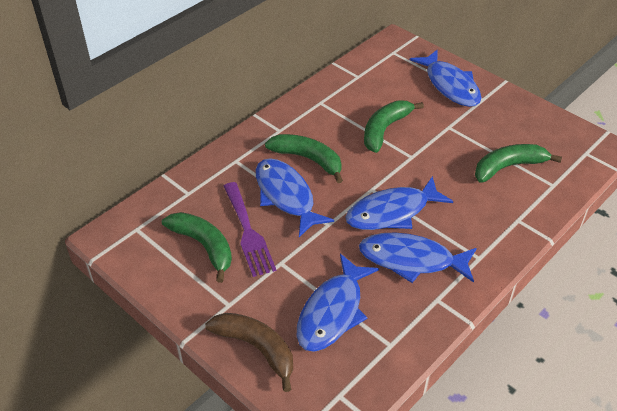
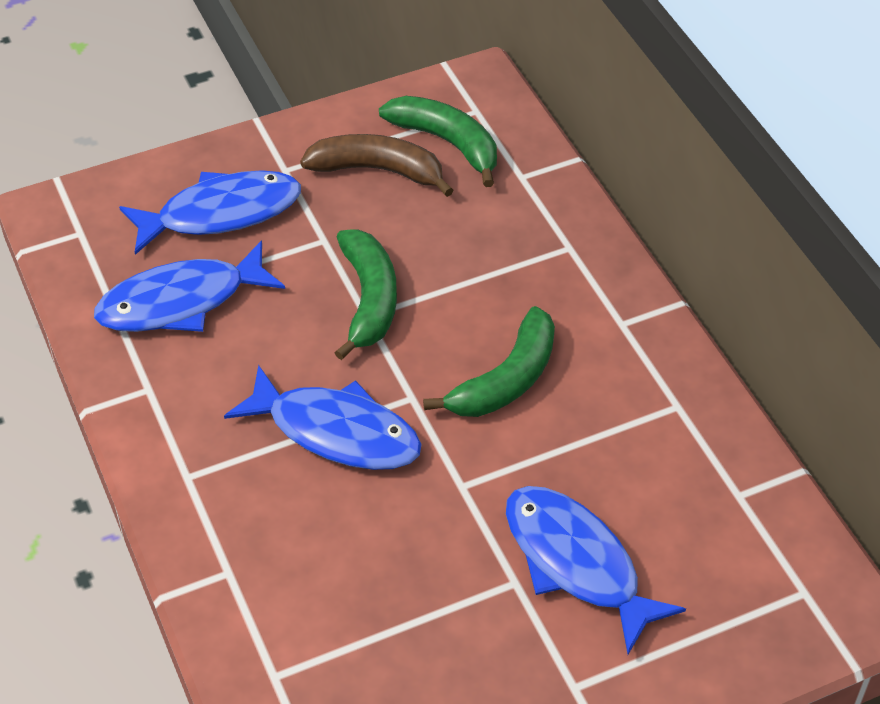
blue fish: [256,158,334,237] [297,254,379,352] [345,176,453,230] [359,233,477,283] [409,50,482,107] = 5 -> [94,240,285,332] [119,170,301,255] [224,365,422,470] [506,486,686,654] = 4
green banana: [162,212,232,283] [265,134,343,183] [364,100,424,153] [475,144,562,183] = 4 -> [334,229,397,360] [379,96,497,187] [423,306,555,417] = 3
purple fork: [224,182,276,277] = 1 -> none = 0

